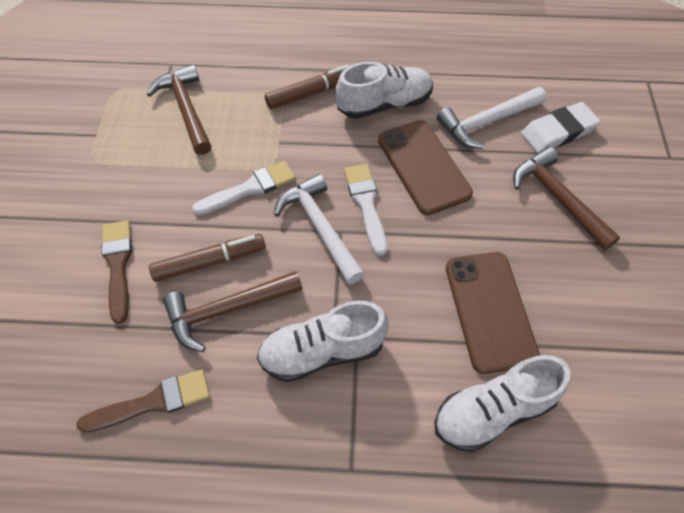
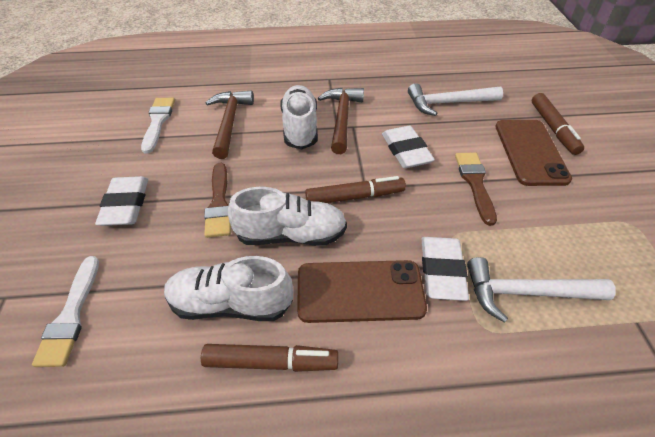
brown hammer: [147,64,211,155] [163,271,303,352] [513,147,620,250] = 3 -> [206,90,254,159] [318,88,364,154] = 2
brown marker: [149,234,266,282] [265,65,349,109] = 2 -> [201,344,338,372] [305,176,406,203] [532,93,584,155] = 3
white eraser: [521,102,600,153] = 1 -> [95,176,148,226] [382,126,435,168] [422,237,469,301] = 3

